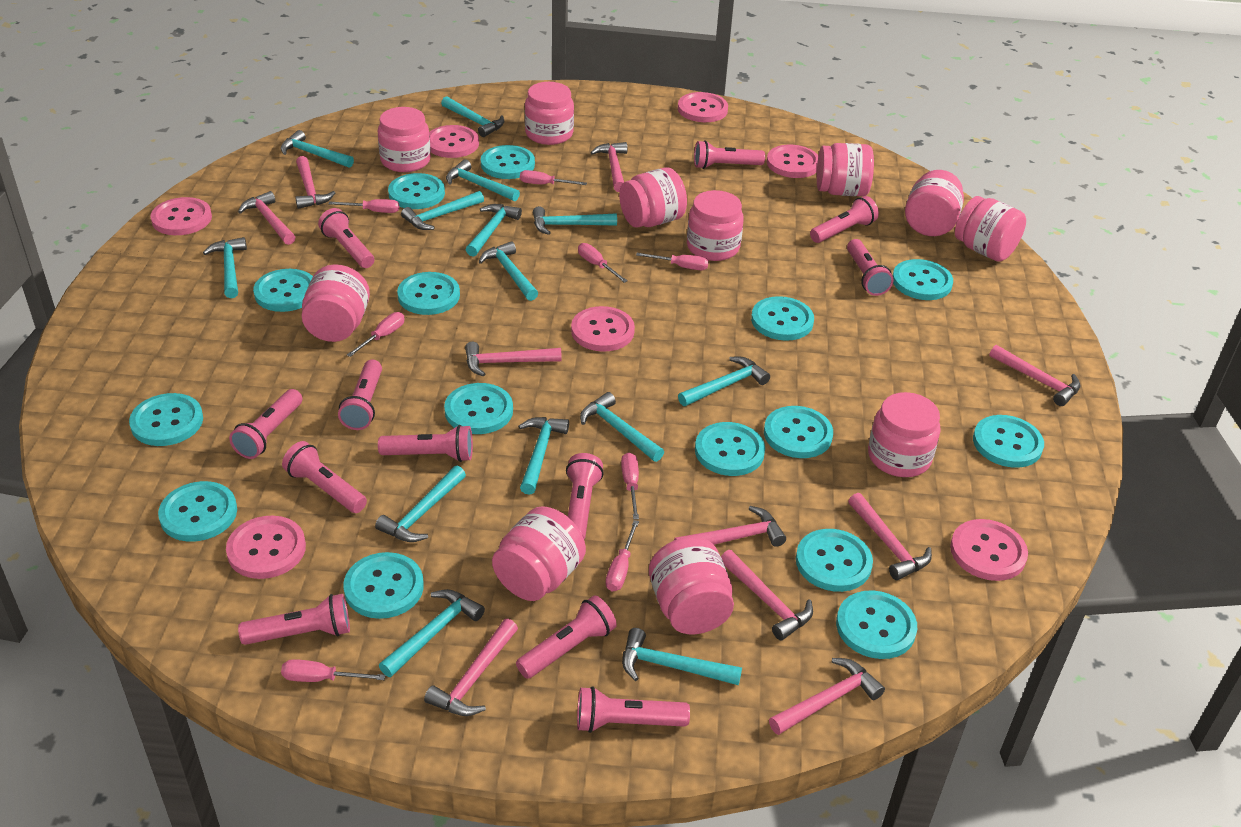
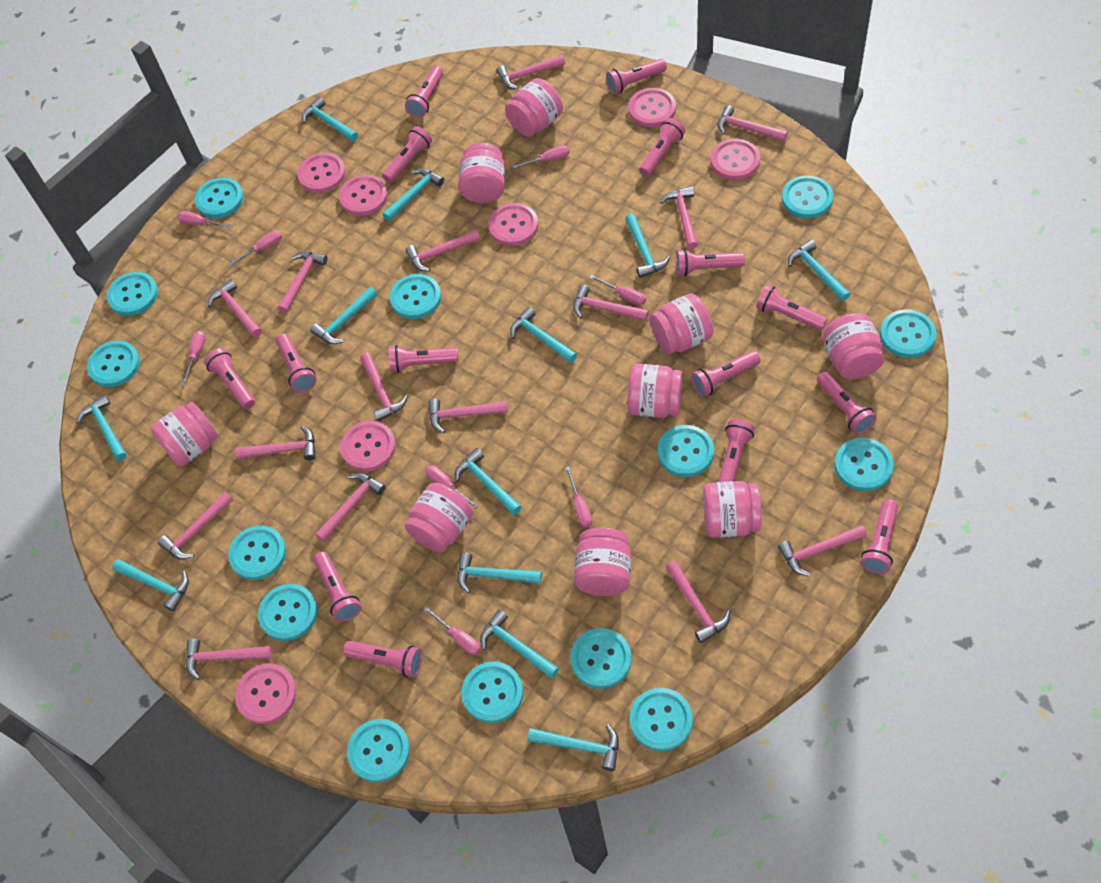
pink flashlight: [229,389,302,459] [238,594,350,645] [282,441,367,513] [318,208,374,268] [338,360,382,430] [378,425,473,462] [516,595,617,679] [566,453,604,539] [577,686,690,733] [694,140,765,169] [810,196,879,243] [847,239,893,296] = 12 -> [204,348,255,409] [276,333,317,392] [313,551,361,622] [343,641,423,677] [382,126,432,183] [389,345,459,373] [405,66,443,118] [606,59,667,94] [639,118,685,177] [676,249,745,276] [691,351,761,397] [718,419,755,482] [756,284,827,330] [817,371,877,434] [861,499,898,574] = 15
pink hammer: [238,191,295,245] [295,156,335,209] [424,619,518,716] [465,342,562,377] [590,142,628,192] [674,506,786,547] [721,550,813,641] [769,658,885,735] [848,493,932,580] [989,345,1081,406] = 10 -> [158,492,233,559] [186,639,272,680] [208,279,262,337] [236,426,316,461] [278,252,328,313] [315,473,386,542] [360,353,408,421] [405,230,480,272] [428,399,508,433] [497,55,565,89] [573,285,649,321] [660,186,698,249] [666,561,730,643] [718,105,788,141] [778,525,867,576] = 15
pink jar: [302,264,370,342] [378,107,431,172] [492,506,586,601] [525,82,574,145] [619,167,687,228] [649,537,734,634] [687,190,744,261] [817,143,874,196] [868,392,941,477] [905,170,964,236] [955,196,1026,262] = 11 -> [151,402,219,466] [405,483,473,552] [458,143,505,203] [505,78,563,137] [574,528,631,596] [628,364,683,418] [650,293,713,354] [703,481,762,538] [823,313,885,379] = 9
turquoise button: [129,393,203,446] [158,481,237,542] [253,269,313,312] [343,552,424,619] [388,173,445,209] [397,272,460,315] [444,383,513,434] [481,145,535,179] [695,422,765,476] [751,296,814,341] [764,406,833,458] [796,529,873,592] [836,590,917,659] [893,259,953,300] [973,415,1044,468] = 15 -> [87,341,140,387] [107,272,158,316] [195,178,244,218] [228,526,286,580] [258,584,318,641] [347,719,410,782] [390,274,441,319] [462,661,523,723] [570,628,632,689] [630,688,693,751] [658,425,714,477] [782,175,833,218] [834,438,894,491] [880,309,937,358] = 14
turquoise hammer: [203,237,247,298] [281,130,354,168] [375,466,466,542] [379,589,485,677] [401,191,484,230] [441,96,504,137] [446,159,520,201] [466,204,522,257] [479,241,538,301] [518,417,569,495] [533,206,617,235] [580,392,664,462] [622,628,742,685] [678,357,770,406] = 14 -> [77,394,127,461] [112,559,189,611] [302,97,358,142] [310,287,378,344] [383,168,444,221] [455,448,522,515] [457,552,542,593] [480,609,559,679] [510,307,577,363] [527,724,619,771] [625,214,670,278] [788,239,851,301] = 12

